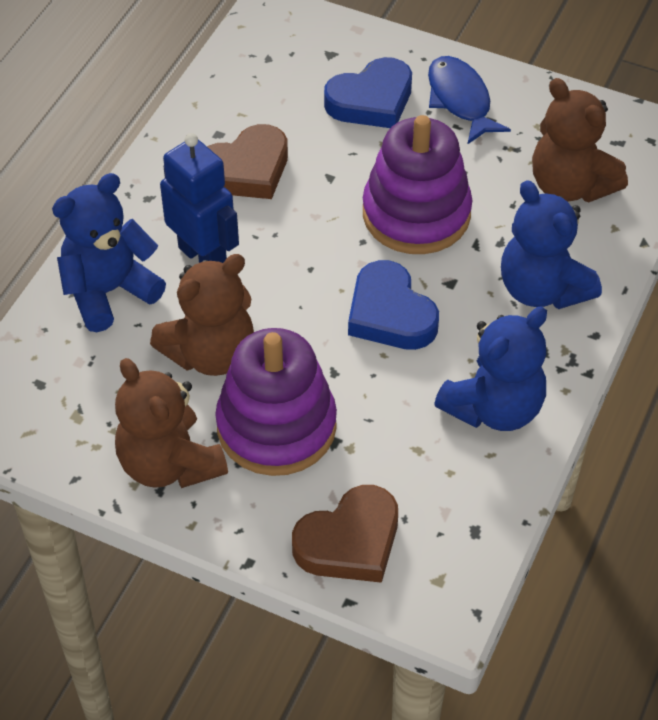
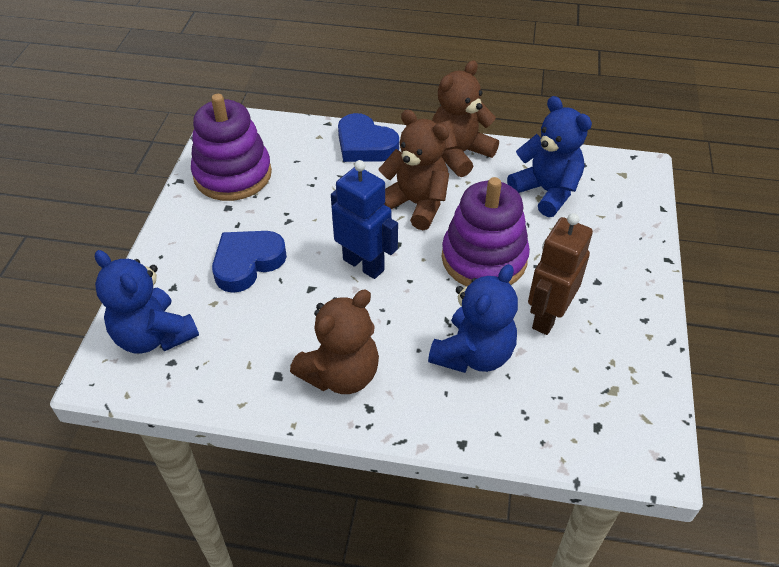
blue fish: [428,56,511,145] = 1 -> none = 0
brown heart: [207,124,288,199] [292,485,398,583] = 2 -> none = 0
brown robot: none = 0 -> [528,213,593,335] = 1

